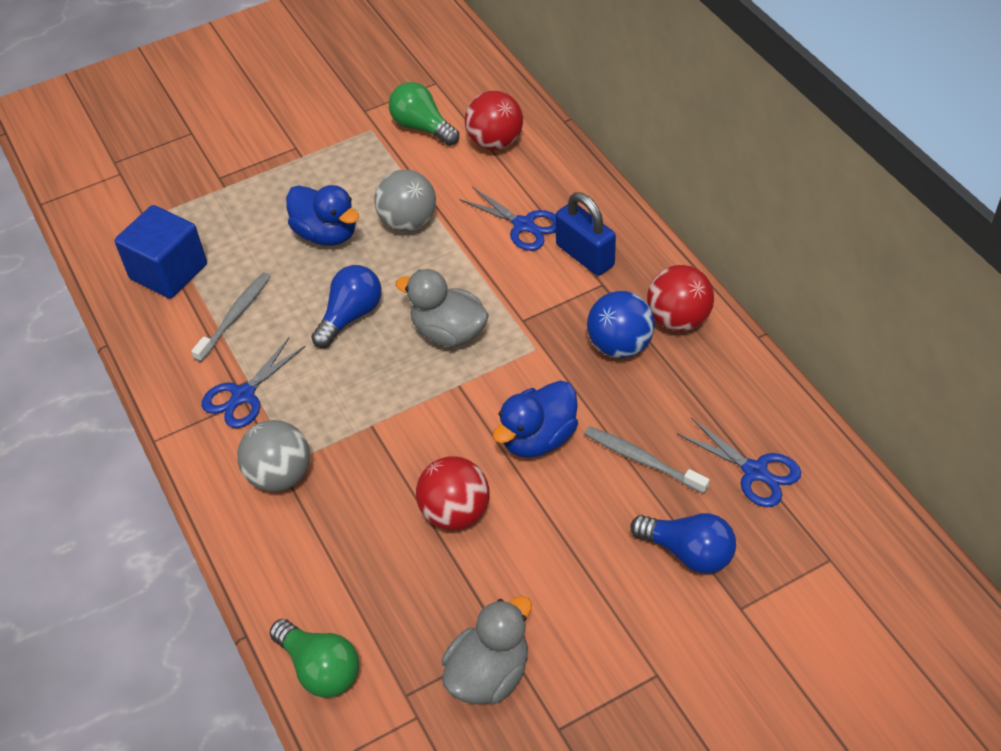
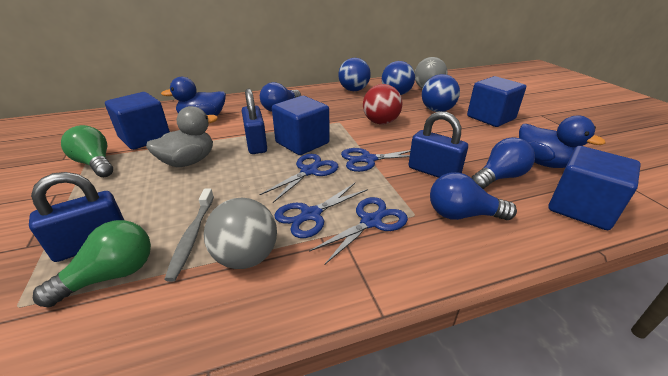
blue ball: [587,291,655,358] = 1 -> [338,58,371,91] [382,61,415,95] [422,74,460,112] = 3
blue cube: [115,205,207,298] = 1 -> [105,92,170,150] [272,96,330,155] [467,76,526,127] [548,146,641,230] = 4
blue light bulb: [311,265,381,348] [631,513,736,574] = 2 -> [260,82,301,112] [430,172,517,220] [471,137,535,189] = 3
blue padlock: [555,192,616,276] = 1 -> [29,172,124,262] [242,89,267,154] [409,111,468,178] = 3
blue scissors: [202,338,306,428] [459,187,556,251] [677,418,801,507] = 3 -> [259,154,338,203] [274,183,368,238] [309,197,408,264] [341,148,411,172] = 4
grey duck: [396,269,489,347] [442,596,532,704] = 2 -> [146,106,218,167] = 1
grey toothbrush: [191,272,271,362] [584,426,710,494] = 2 -> [164,188,214,282] = 1
red ball: [416,456,490,530] [465,91,523,150] [647,265,714,331] = 3 -> [363,84,402,124] = 1

